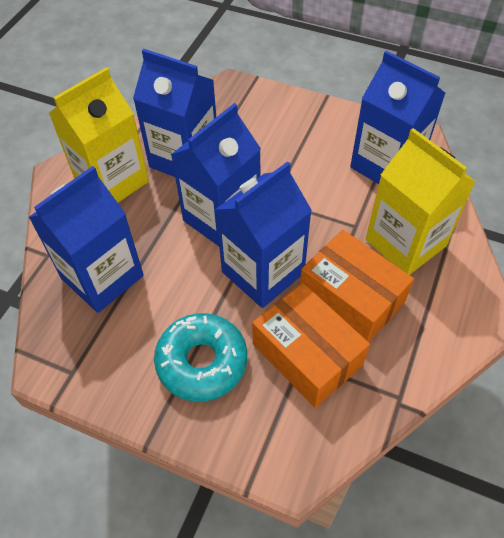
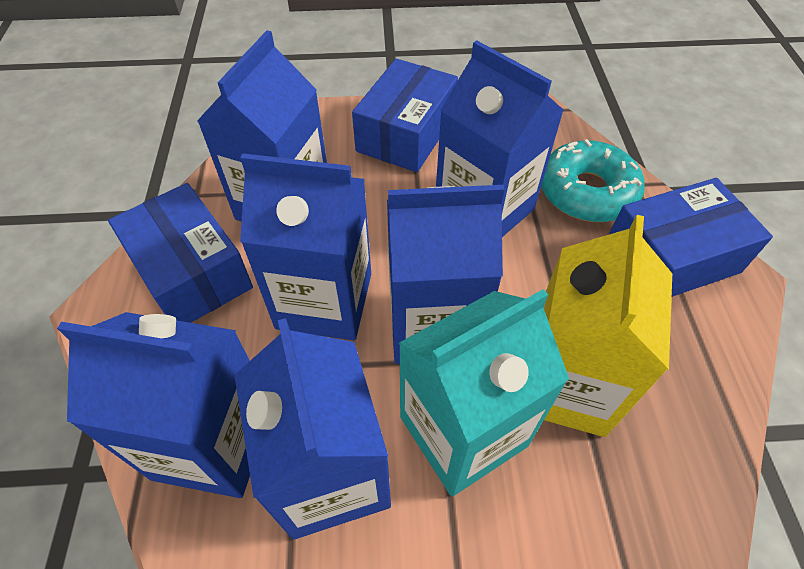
blue box: none = 0 -> [108,183,253,323] [352,59,458,172] [609,178,773,297] = 3
blue carton: [29,166,144,313] [133,49,216,177] [171,103,261,246] [215,161,312,308] [350,51,446,184] = 5 -> [57,312,250,498] [197,30,327,222] [234,318,391,539] [240,153,371,340] [387,185,505,364] [436,40,564,237] = 6
orange box: [252,283,370,408] [300,230,414,342] = 2 -> none = 0
turquoise carton: none = 0 -> [399,289,569,496] = 1
yellow carton: [49,67,149,202] [366,128,476,275] = 2 -> [543,215,672,437] = 1

